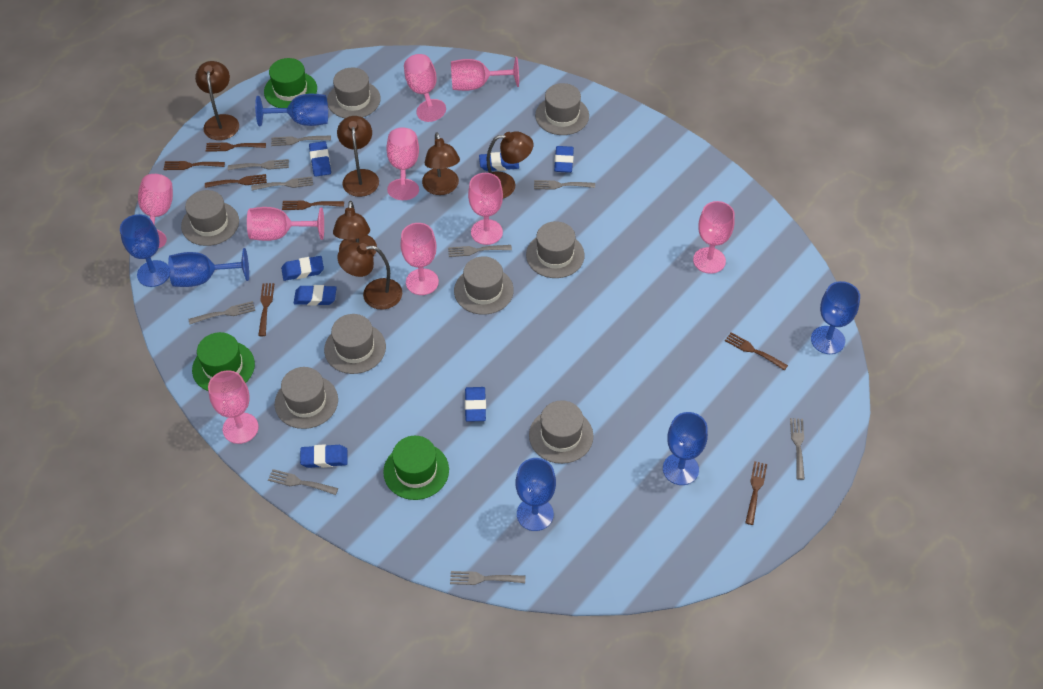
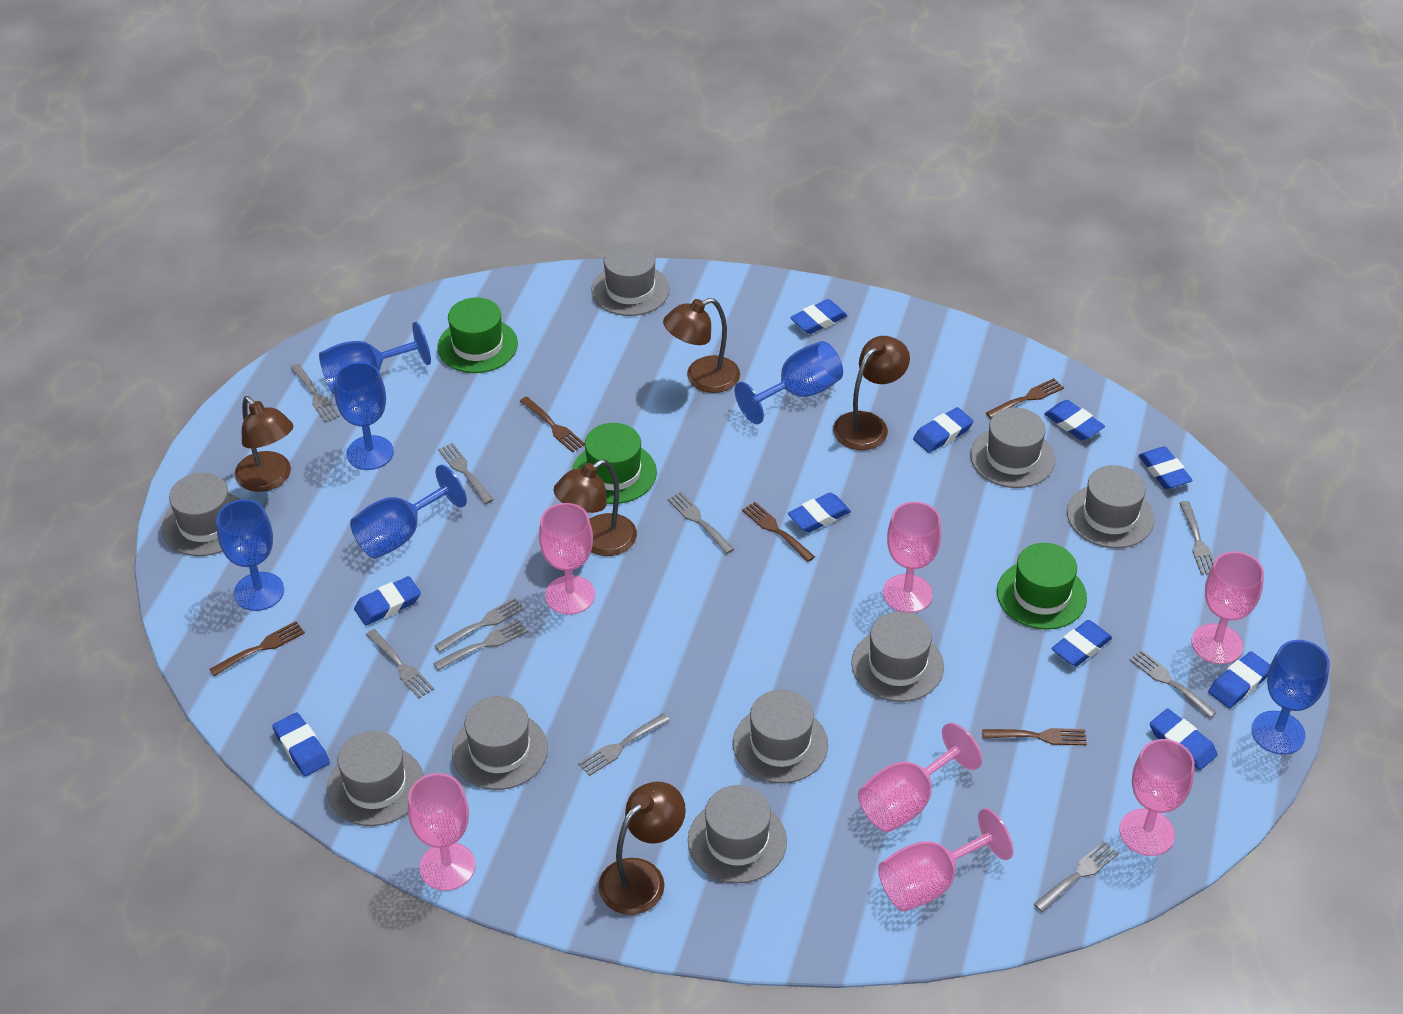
blue eraser: [281,256,324,281] [294,285,337,306] [300,444,347,468] [309,141,331,177] [465,387,486,422] [479,152,519,171] [554,146,574,173] = 7 -> [272,712,330,776] [354,576,421,626] [788,493,851,533] [790,299,847,334] [913,407,974,453] [1044,400,1105,440] [1052,620,1112,666] [1139,446,1193,489] [1150,708,1218,770] [1208,651,1270,708] = 10
brown fork: [163,161,225,170] [205,174,267,188] [206,142,266,152] [258,283,274,336] [282,200,344,210] [725,332,788,371] [745,461,767,525] = 7 -> [209,621,305,676] [520,396,585,453] [742,502,815,562] [982,728,1087,745] [986,378,1064,418] = 5
brown lamp: [195,61,239,140] [333,201,377,256] [337,116,379,197] [337,242,402,310] [422,132,460,195] [486,131,533,198] = 6 -> [235,396,293,492] [553,459,637,556] [598,781,686,915] [663,298,740,393] [833,336,910,450] = 5
grey fork: [188,301,255,324] [228,159,289,170] [251,176,313,190] [268,469,338,495] [271,136,331,146] [448,245,512,257] [450,571,525,585] [534,180,595,190] [790,418,805,480] = 9 -> [290,364,340,423] [366,629,434,698] [433,619,528,671] [434,597,525,652] [438,443,493,504] [578,713,670,776] [668,492,734,554] [1034,841,1119,912] [1130,650,1217,718] [1179,501,1215,575] = 10
grey hat: [181,190,239,246] [275,367,338,429] [324,314,386,374] [327,67,381,118] [454,256,514,315] [526,221,585,278] [529,400,593,464] [535,83,589,135] = 8 -> [162,473,240,556] [327,731,424,826] [452,696,548,790] [591,243,669,316] [688,785,787,883] [733,690,828,783] [851,612,944,702] [970,407,1055,488] [1067,465,1154,548] = 9
pink goblet: [138,174,173,248] [208,370,259,444] [247,207,324,241] [386,127,419,200] [400,223,439,295] [404,54,446,122] [451,57,519,91] [468,173,503,245] [693,201,735,274] = 9 -> [408,773,475,891] [539,503,595,614] [858,723,982,832] [878,808,1013,912] [883,501,941,613] [1119,739,1195,856] [1191,551,1264,664] = 7

